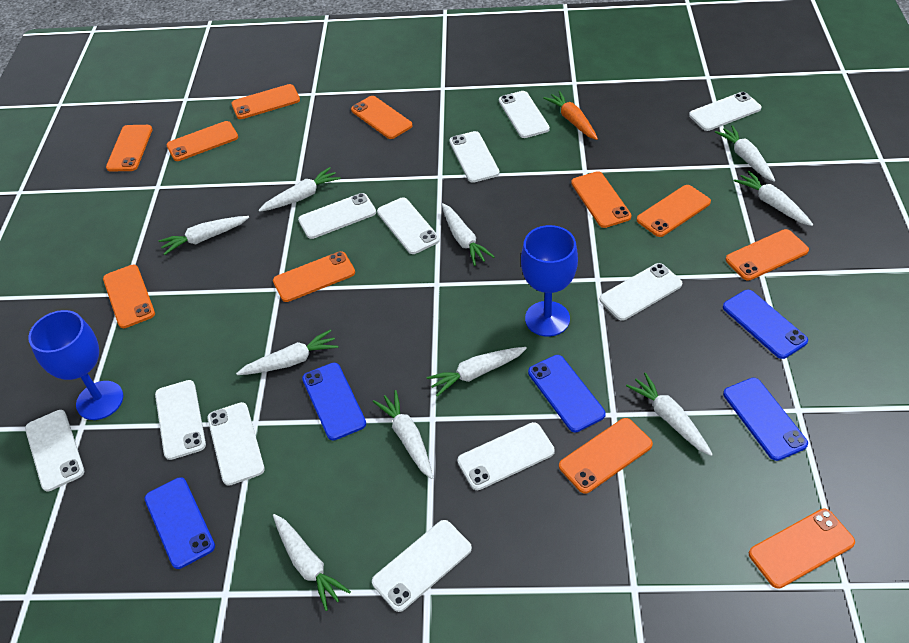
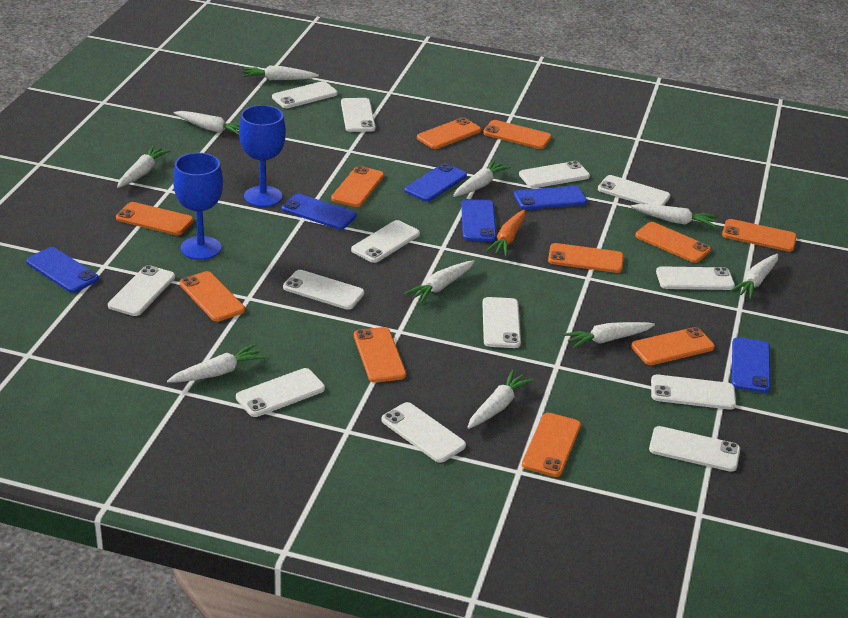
blue phone: [144,477,215,569] [302,363,366,441] [528,355,606,432] [723,290,808,359] [723,378,808,461] = 5 -> [26,247,99,293] [282,194,357,229] [404,163,467,202] [461,199,496,241] [514,186,587,210] [732,337,770,393] = 6
white phone: [25,410,84,492] [155,380,206,460] [207,402,265,486] [298,193,376,239] [372,520,472,612] [377,197,440,254] [449,131,500,183] [457,422,555,490] [499,91,550,138] [600,263,682,321] [689,92,761,131] = 11 -> [108,265,175,316] [236,368,325,417] [272,81,338,108] [283,270,364,310] [341,98,376,132] [351,220,420,263] [381,402,466,463] [482,297,521,348] [519,161,590,188] [598,175,670,206] [649,426,740,472] [651,375,736,410] [656,266,735,290] = 13

